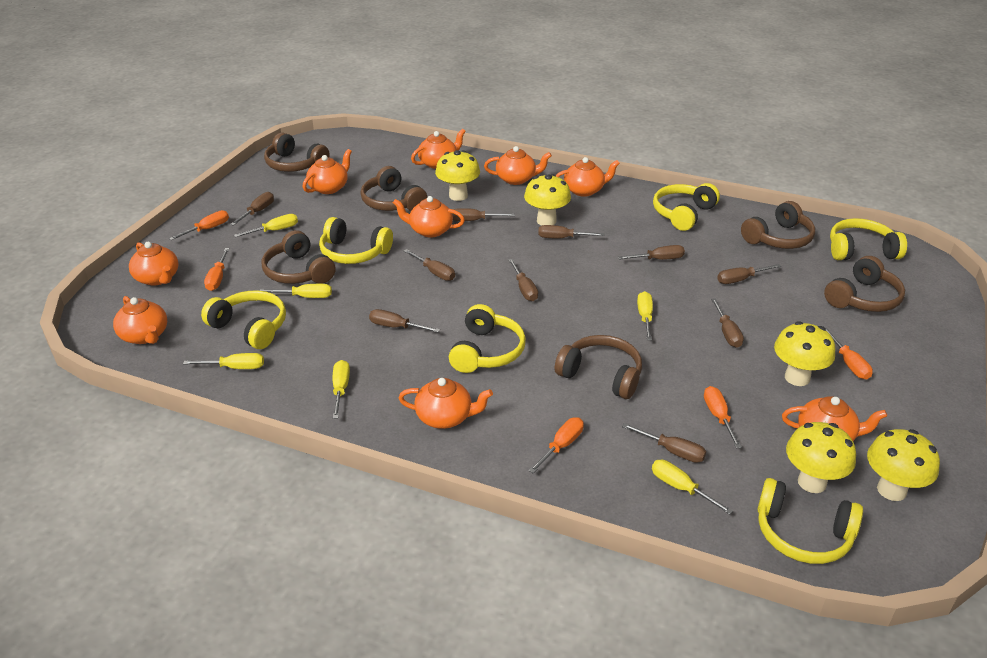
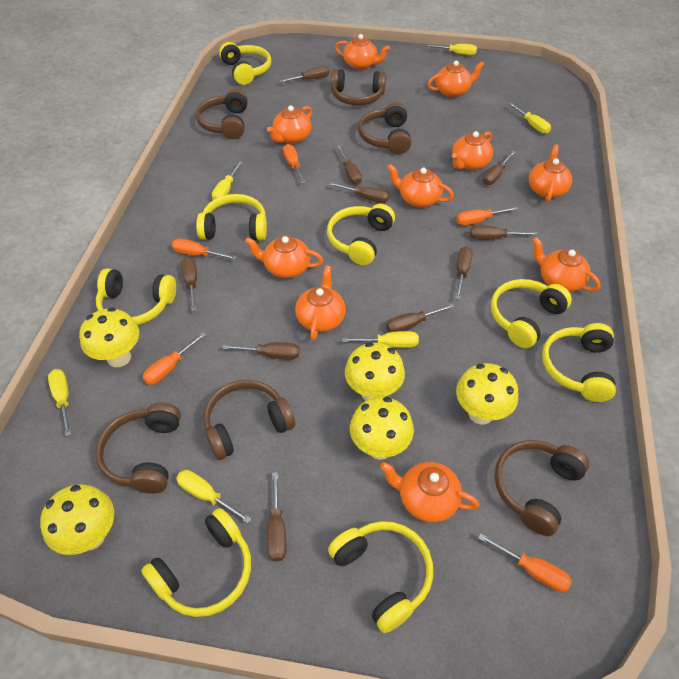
orange teapot: [113,296,167,344] [129,242,179,286] [303,149,352,194] [393,196,465,237] [399,378,493,429] [411,129,466,169] [484,146,552,185] [556,157,620,197] [782,396,887,441] = 9 -> [245,236,323,278] [267,105,312,144] [295,266,346,341] [335,34,390,70] [380,462,479,523] [387,164,454,207] [428,61,485,97] [452,131,493,170] [529,144,572,202] [532,237,601,292] = 10
yellow headphones: [201,290,286,349] [319,217,393,264] [449,304,526,373] [653,183,720,231] [757,478,863,564] [830,218,907,260] = 6 -> [96,268,176,325] [141,508,251,617] [196,194,267,241] [219,42,271,85] [327,204,395,265] [328,521,433,633] [491,279,572,348] [542,323,616,402] = 8

